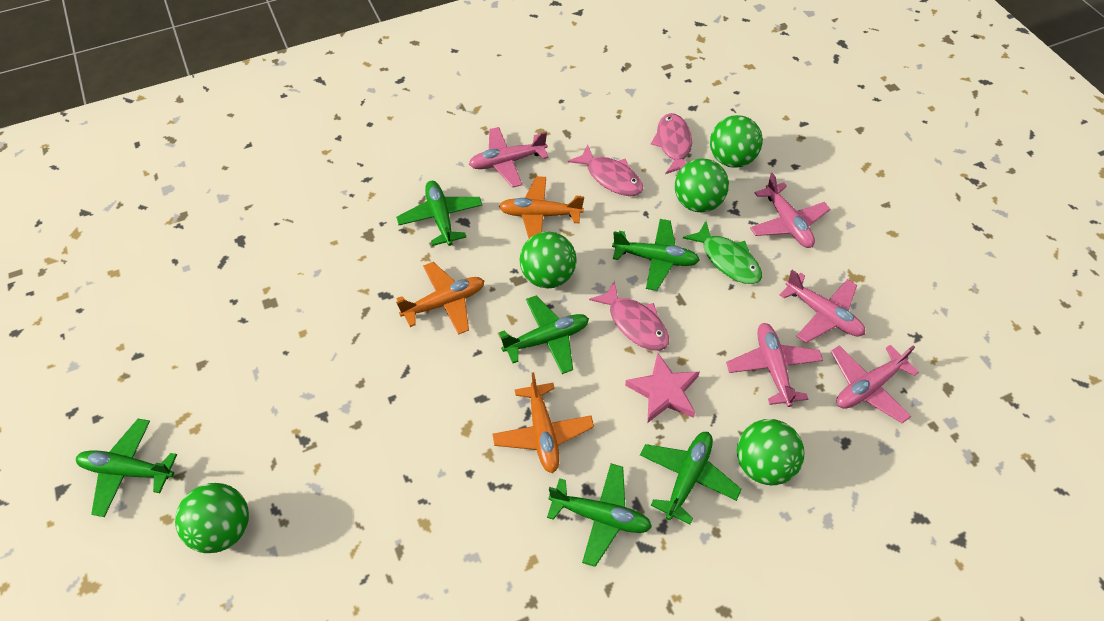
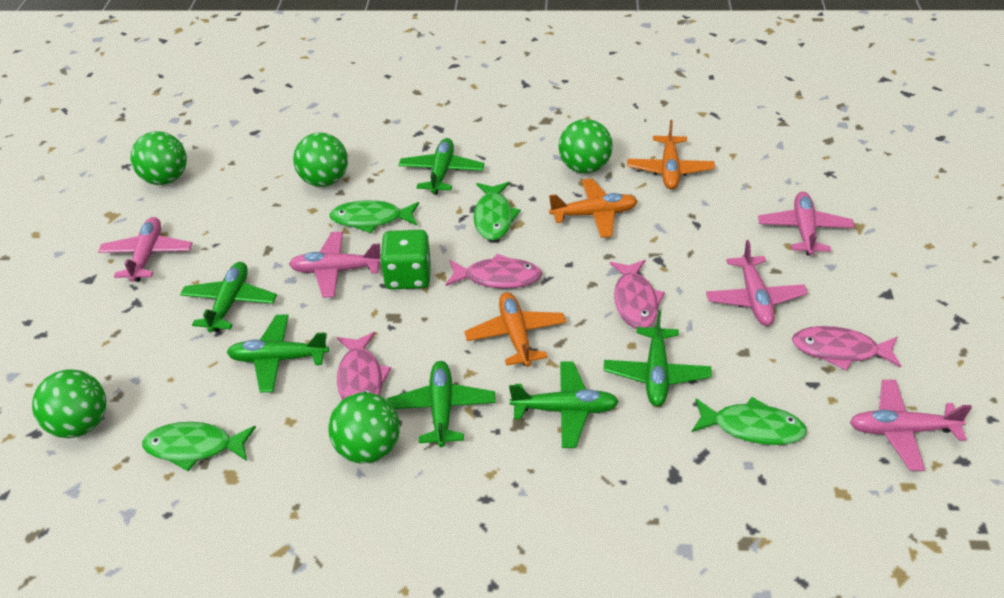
green dice: none = 0 -> [380,230,431,290] = 1
green fish: [683,221,762,284] = 1 -> [142,422,256,471] [329,200,419,233] [473,182,521,240] [692,397,807,445] = 4
pink fish: [568,145,643,196] [589,281,669,351] [651,113,692,174] = 3 -> [337,332,392,400] [445,253,542,289] [610,260,665,329] [792,326,901,371] = 4
pink star: [625,353,700,423] = 1 -> none = 0

